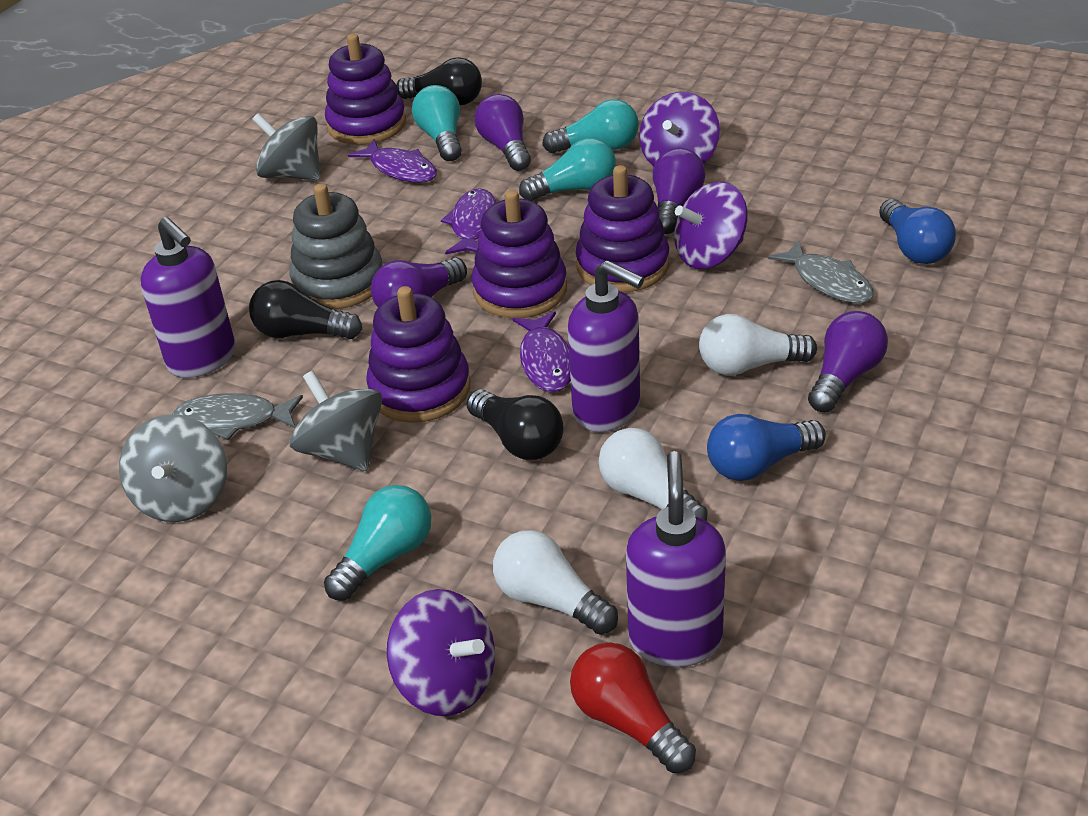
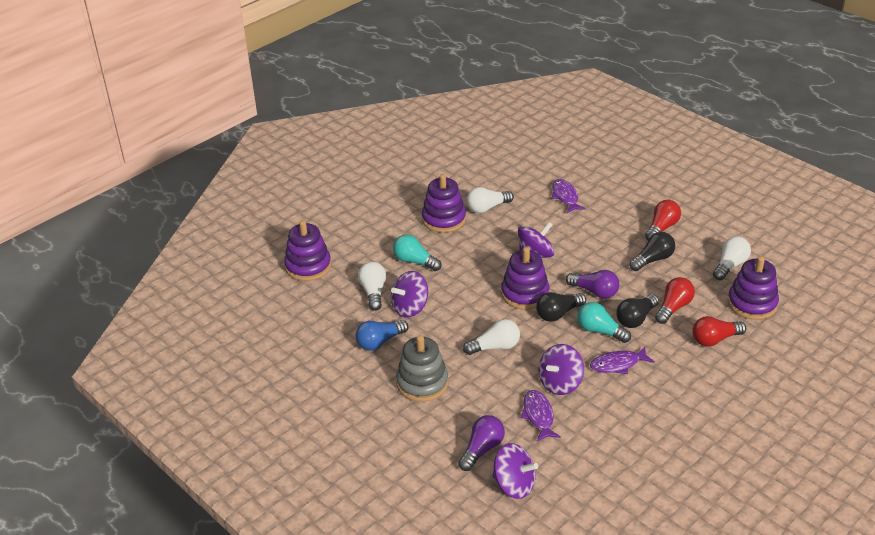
blue light bulb: [707,414,826,481] [879,199,956,264] = 2 -> [356,320,409,351] = 1
grey fish: [172,393,303,440] [768,240,874,303] = 2 -> none = 0
grey spinning top: [119,414,227,522] [252,113,321,180] [290,371,382,471] = 3 -> none = 0
purple light bulb: [371,257,467,307] [475,94,531,171] [653,148,706,234] [808,311,888,412] = 4 -> [458,415,505,471] [566,270,619,299] = 2
purple soap dispenser: [140,217,236,378] [567,260,644,432] [626,451,726,667] = 3 -> none = 0
purple spinning top: [387,589,495,716] [639,92,720,167] [674,181,748,269] = 3 -> [391,271,428,317] [492,443,538,499] [518,222,554,258] [538,344,584,395] = 4
red light bulb: [570,642,696,773] = 1 -> [645,200,681,240] [655,277,695,324] [692,316,746,347] = 3
turquoise light bulb: [324,485,431,601] [412,85,462,161] [519,138,616,201] [542,99,639,153] = 4 -> [393,234,442,271] [577,302,631,343] = 2
white light bulb: [493,530,618,635] [599,428,708,521] [699,314,817,376] = 3 -> [358,262,386,311] [463,319,520,355] [467,187,514,213] [713,236,751,280] = 4

